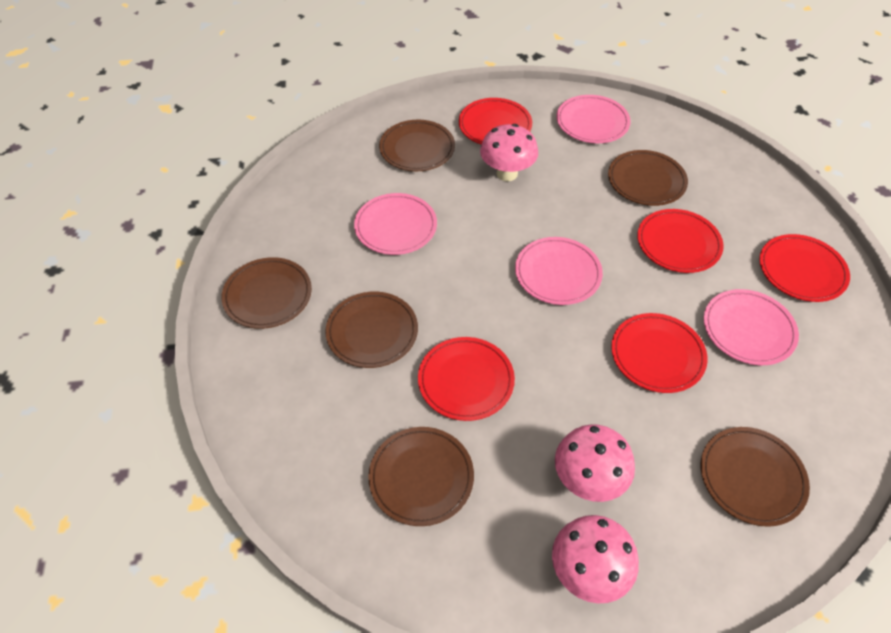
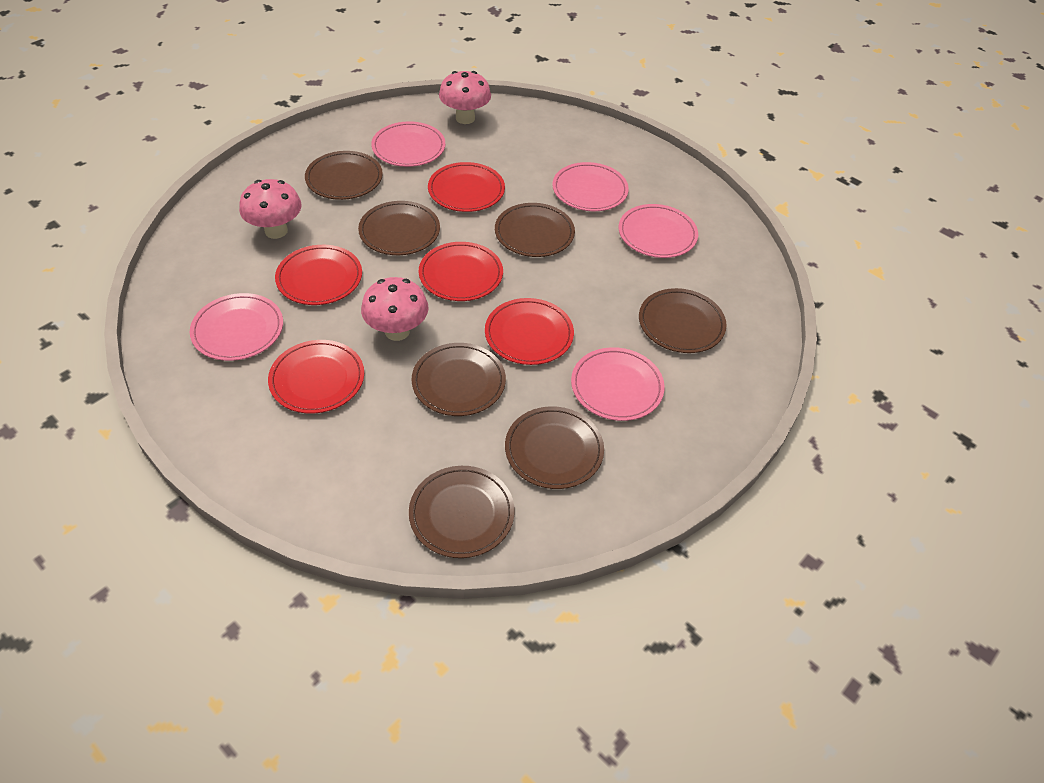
brown plate: [221,257,312,329] [325,292,418,368] [368,427,474,526] [379,120,455,171] [608,150,688,206] [701,427,810,527] = 6 -> [305,151,383,200] [358,201,440,255] [409,466,515,558] [412,343,506,416] [495,203,575,257] [505,406,604,489] [639,288,727,353] = 7
pink plate: [354,193,437,255] [515,237,603,305] [556,95,631,143] [704,289,799,365] = 4 -> [190,293,283,361] [371,121,446,167] [552,162,629,211] [571,347,665,421] [619,204,698,258] = 5

